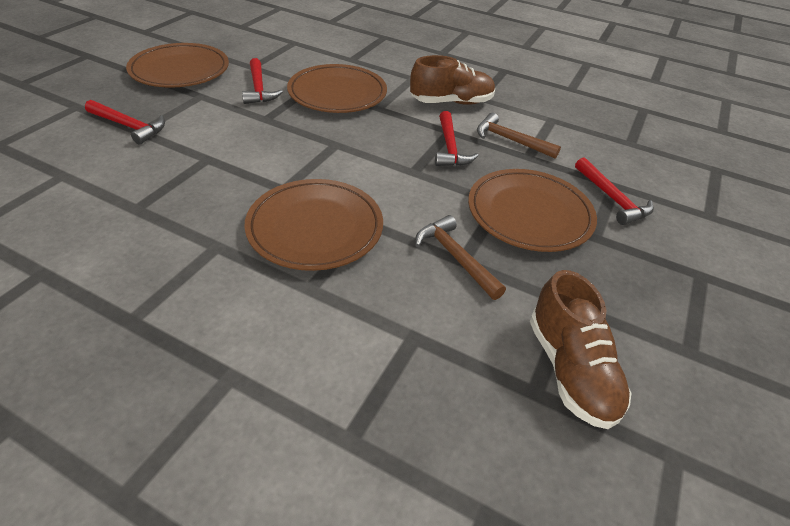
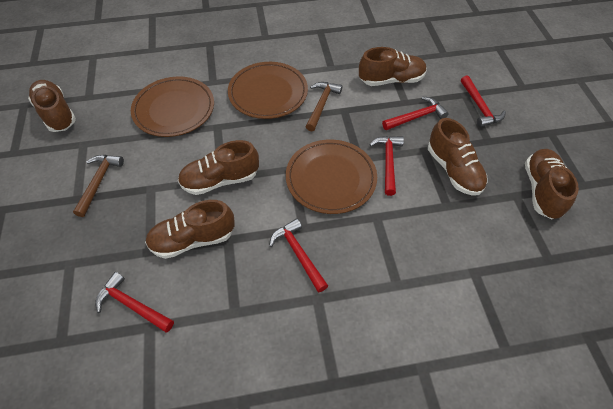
brown plate: [126,43,229,88] [244,179,383,271] [287,64,387,113] [468,169,597,252] = 4 -> [131,77,214,137] [228,62,308,119] [286,140,377,214] = 3
brown shoe: [410,55,495,105] [530,270,632,429] = 2 -> [28,80,76,132] [145,200,235,259] [178,140,259,195] [359,47,427,86] [428,118,488,195] [525,149,579,219] = 6
red hammer: [85,100,165,145] [242,58,283,104] [435,111,479,166] [575,157,654,225] = 4 -> [95,272,174,332] [269,219,328,292] [369,136,404,196] [382,96,449,130] [461,75,506,127] = 5

